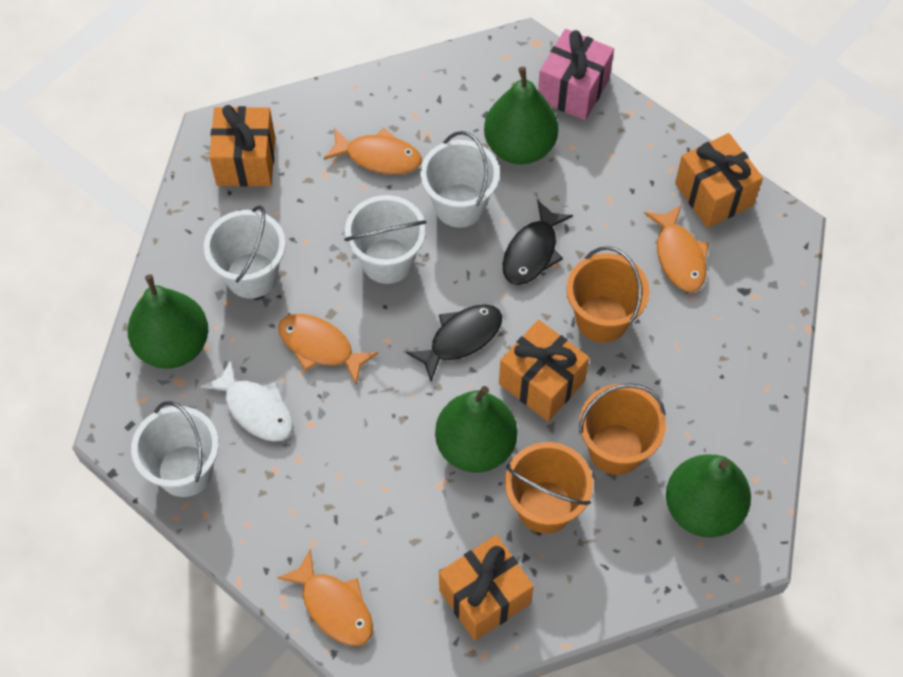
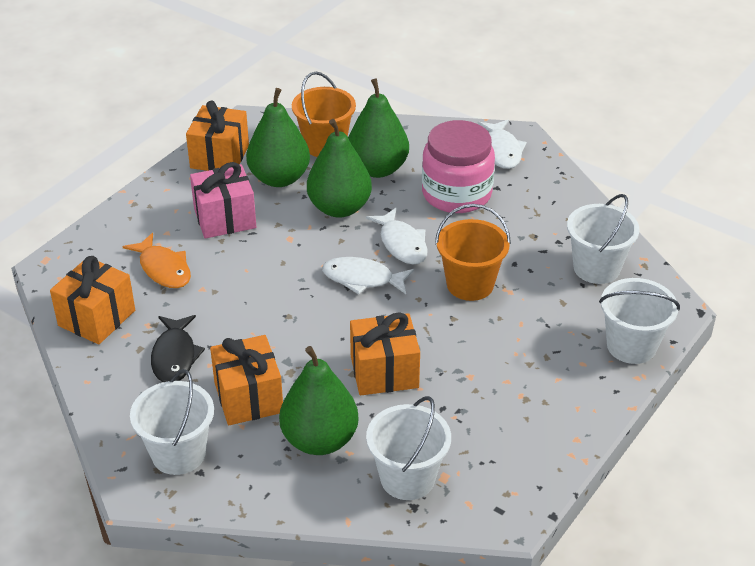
black fish: [406,304,502,382] [503,200,573,285] = 2 -> [151,315,205,382] = 1
orange bucket: [505,442,593,534] [567,246,650,343] [579,383,666,475] = 3 -> [292,72,356,157] [435,204,511,301] = 2
orange fish: [277,549,373,646] [278,314,378,385] [323,128,422,174] [644,205,709,292] = 4 -> [123,233,191,288] = 1
pink jar: none = 0 -> [422,120,495,213] = 1
white fish: [201,359,293,442] = 1 -> [322,257,414,294] [366,208,428,264] [478,120,527,169] = 3

